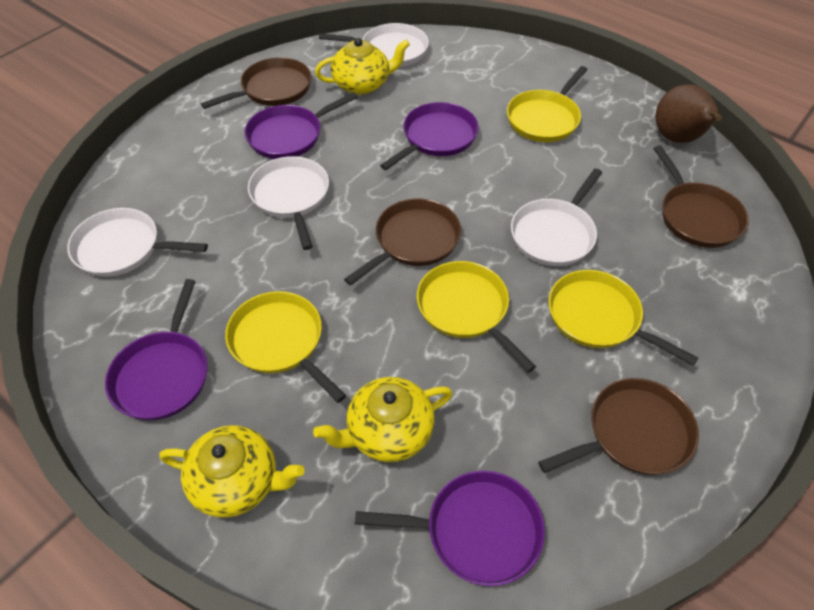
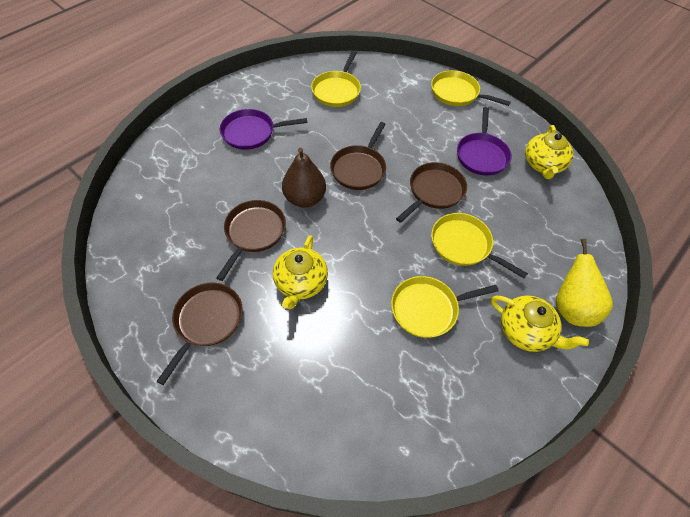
purple pan: [105,279,208,420] [245,92,358,159] [355,470,545,586] [380,102,479,170] = 4 -> [220,109,307,150] [457,107,512,176] = 2
white pan: [67,208,208,277] [248,156,329,250] [319,23,429,67] [511,168,602,266] = 4 -> none = 0
yellow pear: none = 0 -> [556,239,613,327] = 1

